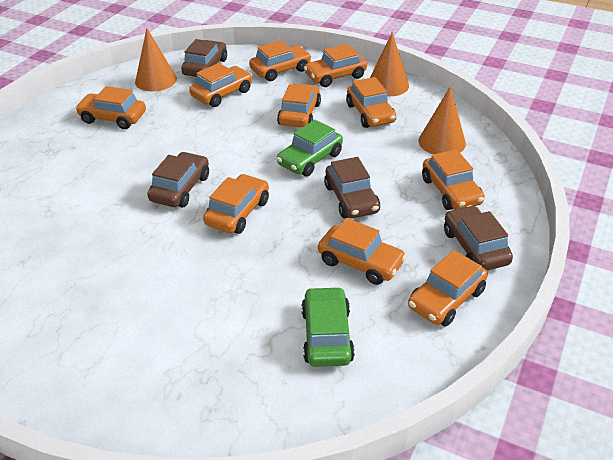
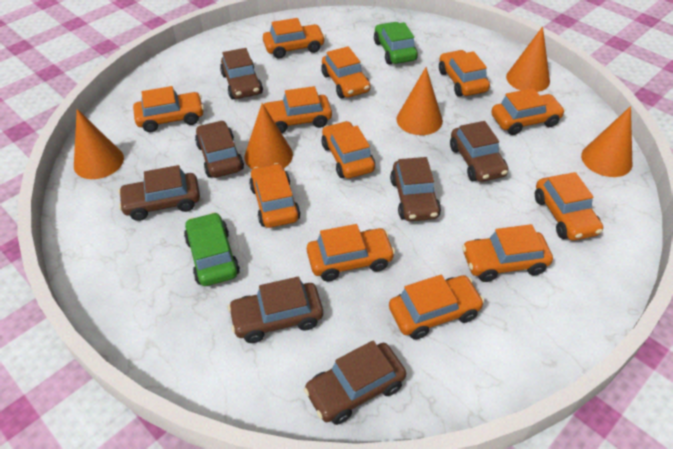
brown car: [147,152,209,208] [181,39,227,77] [324,157,380,218] [444,205,513,270] = 4 -> [118,165,200,221] [195,120,244,178] [220,48,263,99] [228,277,323,343] [304,340,406,425] [390,157,441,221] [450,121,509,182] = 7
orange car: [75,86,146,129] [189,63,252,107] [203,174,269,234] [249,40,312,81] [277,84,321,128] [304,44,367,87] [318,218,407,285] [346,77,396,128] [408,250,488,327] [422,149,485,210] = 10 -> [133,86,204,132] [249,163,301,228] [263,18,325,59] [264,86,332,133] [307,224,395,281] [321,46,371,98] [322,121,375,178] [389,275,484,340] [439,50,490,97] [462,224,553,282] [491,88,565,135] [535,172,603,241] = 12
orange cone: [135,29,177,91] [370,32,409,96] [419,86,466,154] = 3 -> [74,109,124,179] [244,103,293,169] [397,67,443,135] [506,26,550,92] [581,106,632,177] = 5

